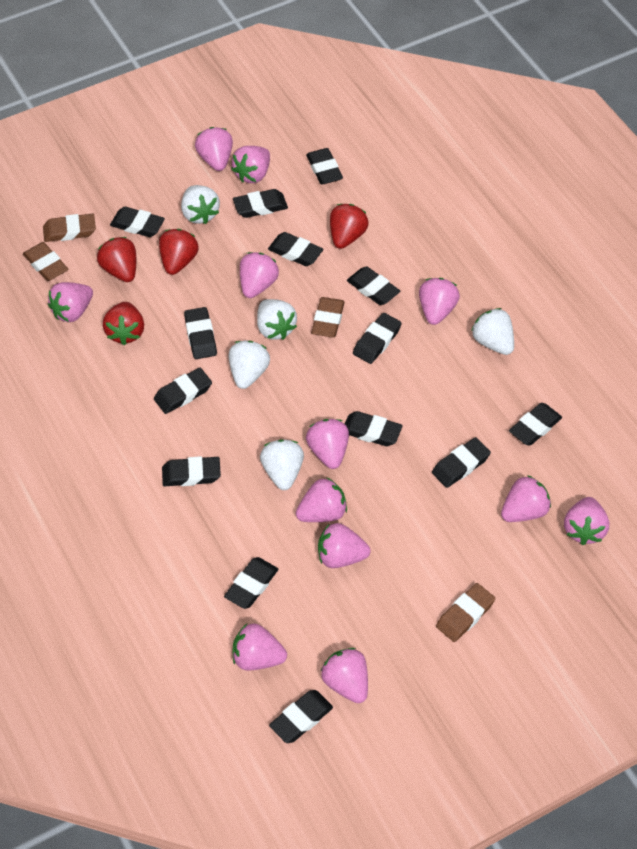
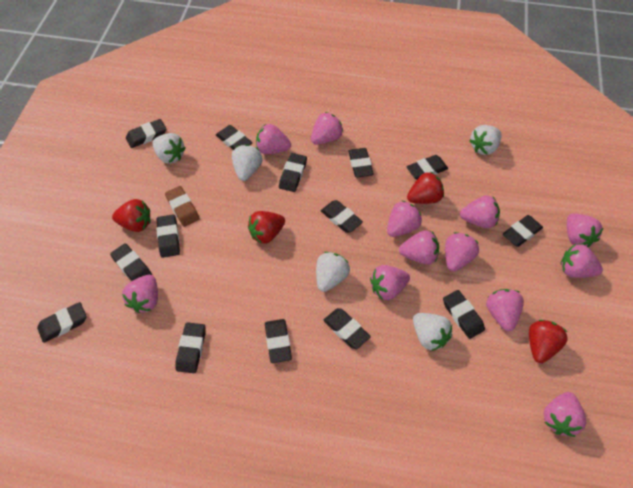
brown eraser: [23,242,68,281] [43,214,96,242] [311,297,345,338] [436,583,495,642] = 4 -> [165,186,200,227] = 1

